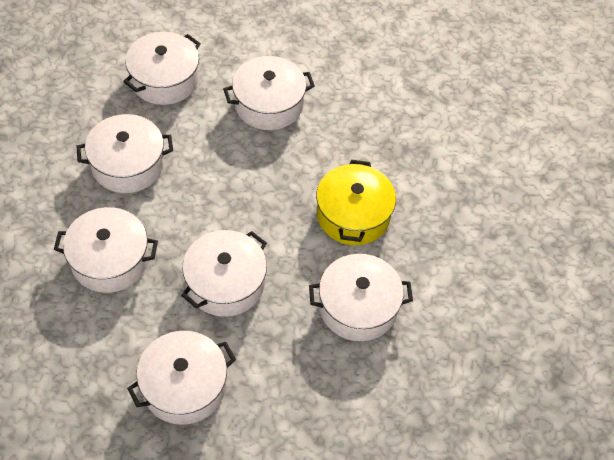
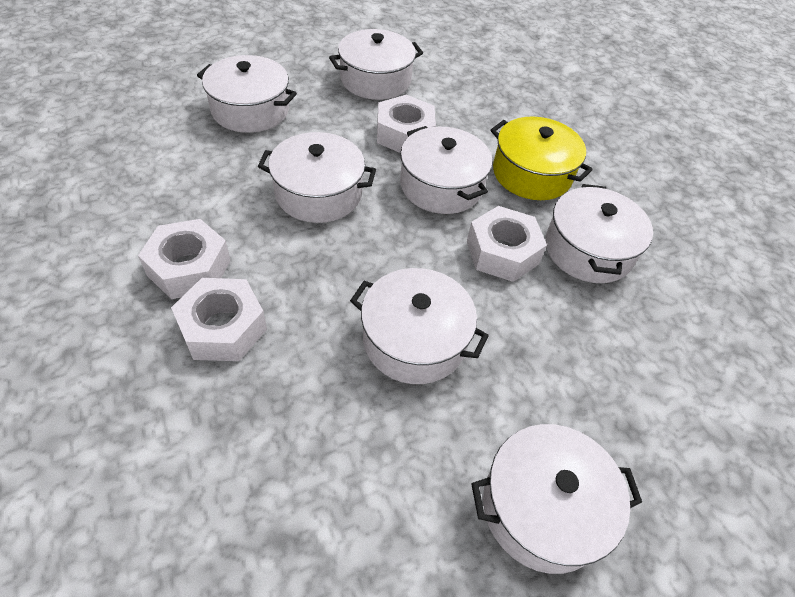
white nut: none = 0 -> [138,219,231,299] [171,278,267,361] [377,95,436,153] [467,206,547,282] = 4

